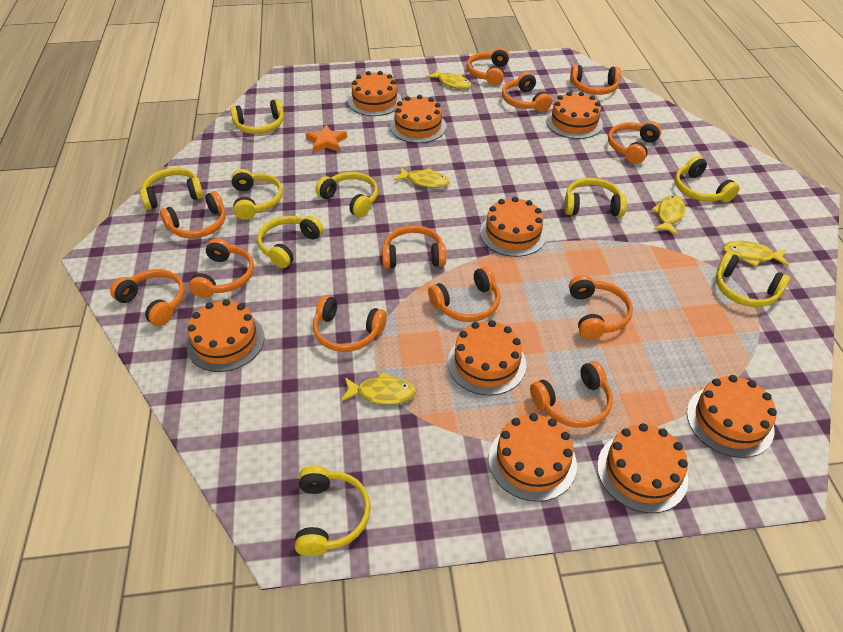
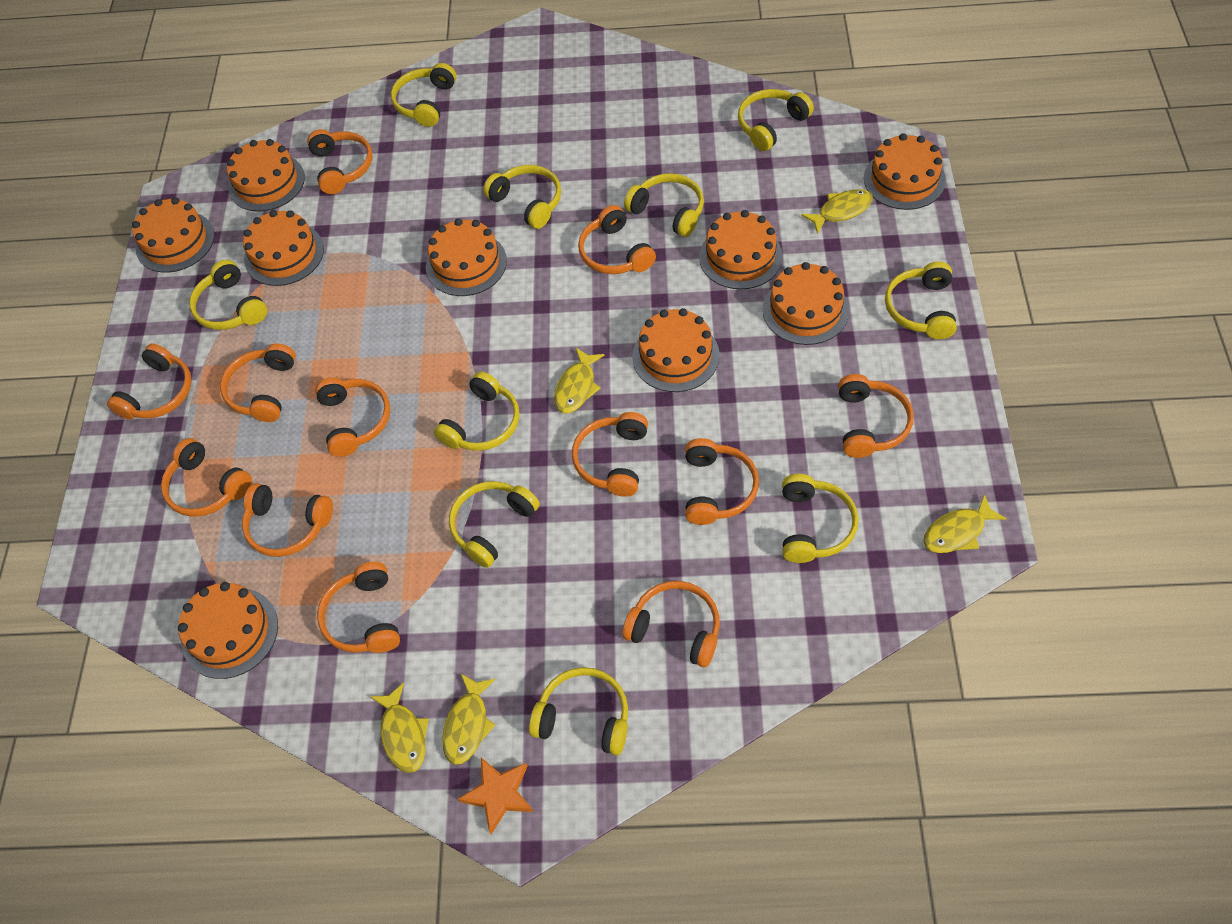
yellow headphones: [140,168,204,210] [230,99,284,134] [231,169,283,220] [257,216,323,268] [295,466,371,556] [315,172,378,217] [564,178,627,217] [675,156,740,202] [716,252,790,307] = 9 -> [189,260,267,330] [391,63,457,127] [434,372,520,451] [449,481,540,568] [483,165,561,229] [529,667,628,755] [624,173,704,237] [738,89,814,151] [782,474,859,563] [885,261,957,339] = 10

